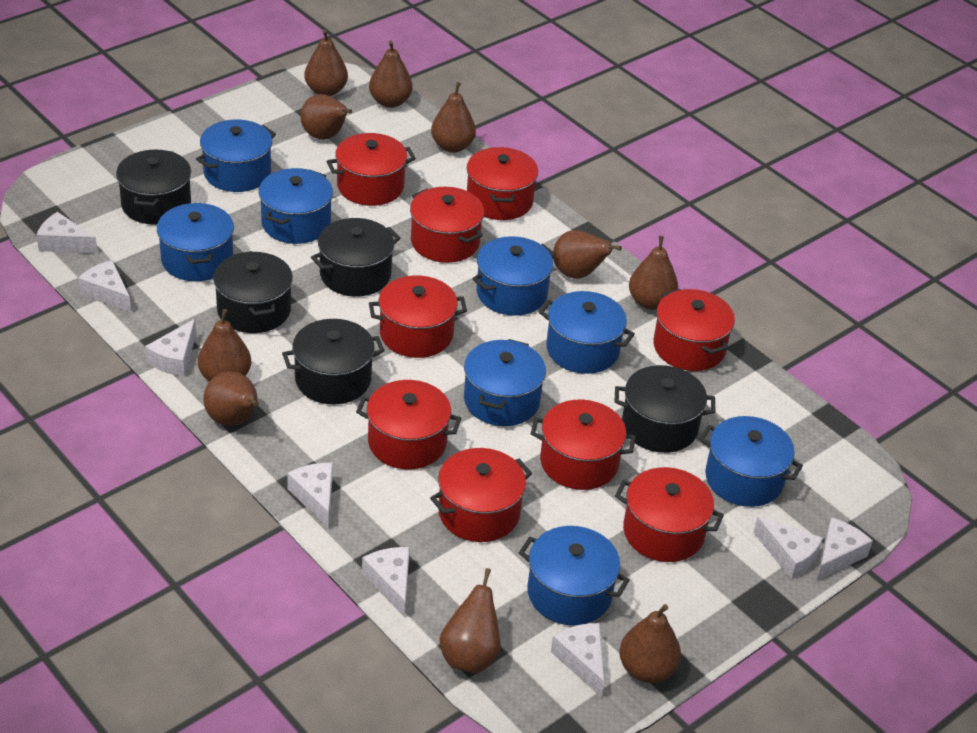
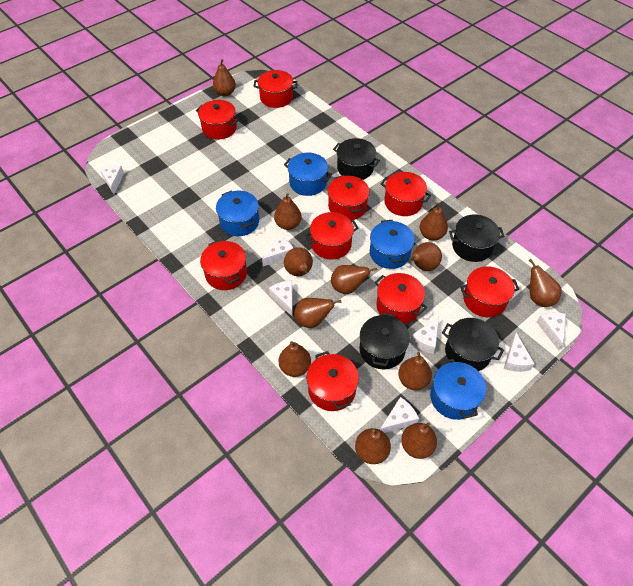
black pot: [116,150,191,225] [213,251,293,333] [282,319,385,404] [311,218,401,297] [615,365,716,453] = 5 -> [333,138,380,180] [359,312,410,370] [442,318,504,371] [449,214,504,262] = 4
blue pot: [157,203,234,281] [196,120,276,192] [259,168,333,244] [464,339,546,426] [472,236,556,316] [519,526,630,625] [539,291,635,374] [699,416,803,507] = 8 -> [216,190,259,236] [284,153,332,196] [370,220,415,269] [430,359,486,420] = 4
brown pear: [198,309,251,381] [203,371,259,426] [300,94,352,140] [304,29,348,96] [369,41,413,108] [431,82,476,153] [440,568,501,673] [553,230,622,279] [619,604,681,683] [629,236,678,310] = 10 -> [213,59,236,96] [274,193,302,230] [279,341,311,377] [284,247,313,276] [294,298,341,328] [331,265,377,294] [355,428,391,464] [398,352,432,390] [401,422,437,459] [409,242,442,271] [420,202,448,241] [529,259,562,307] = 12
white cheese: [36,212,98,253] [78,260,131,312] [145,319,196,377] [287,463,333,528] [362,547,410,617] [551,623,604,697] [753,517,823,579] [816,517,873,581] = 8 -> [100,165,124,194] [262,236,293,266] [269,280,293,317] [380,397,419,433] [410,316,439,354] [504,333,535,372] [537,312,566,350] = 7

